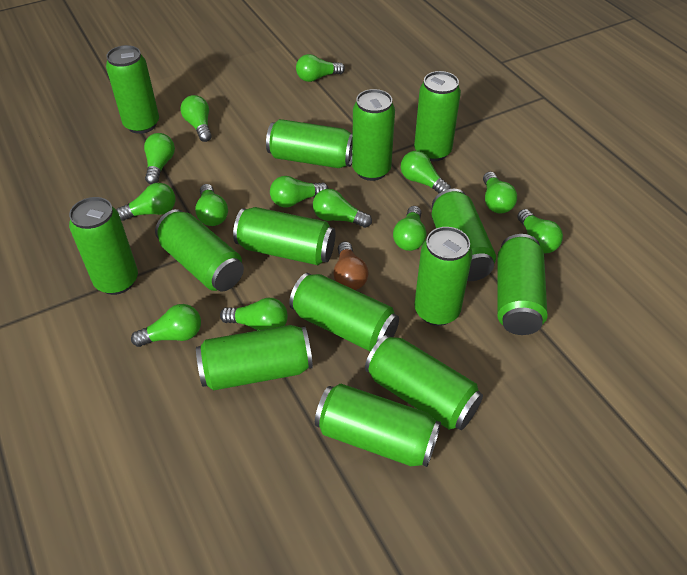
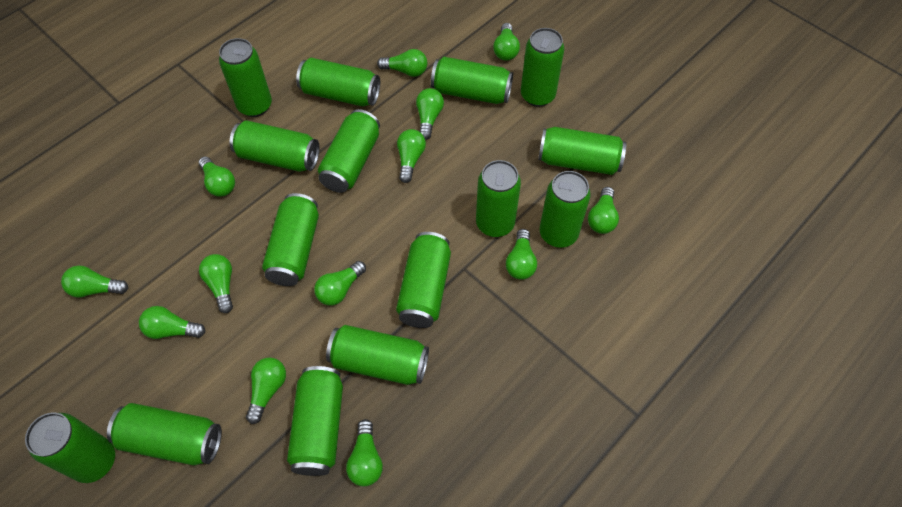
brown light bulb: [333,241,369,290] = 1 -> none = 0
green can: [69,197,138,295] [106,45,159,134] [155,209,244,291] [196,325,313,390] [233,207,336,265] [266,119,353,168] [289,273,399,352] [315,384,441,467] [352,89,395,181] [365,335,483,430] [414,71,461,161] [414,227,472,326] [431,189,496,281] [497,234,548,335] = 14 -> [25,413,115,483] [107,403,222,465] [219,38,272,117] [230,120,319,172] [262,193,319,286] [287,366,343,476] [296,58,380,106] [318,109,380,193] [326,325,429,385] [396,232,451,328] [431,57,513,104] [476,160,521,237] [521,28,564,107] [538,127,626,175] [540,171,591,248] = 15

